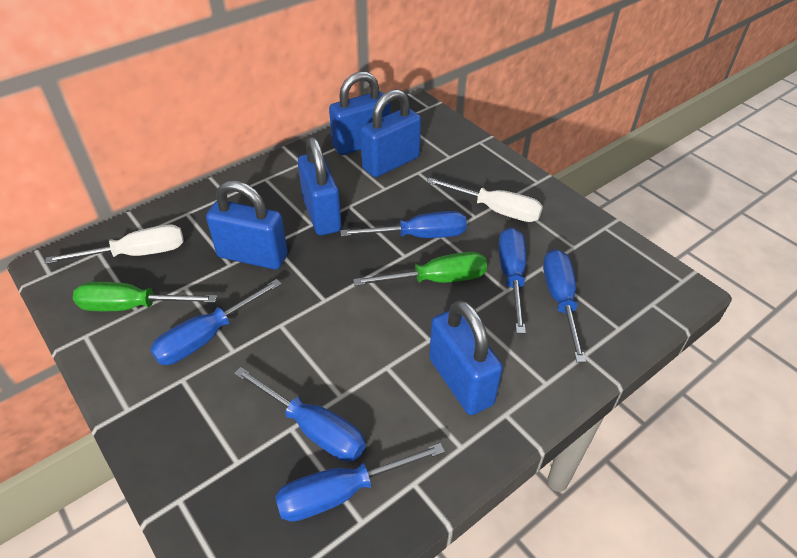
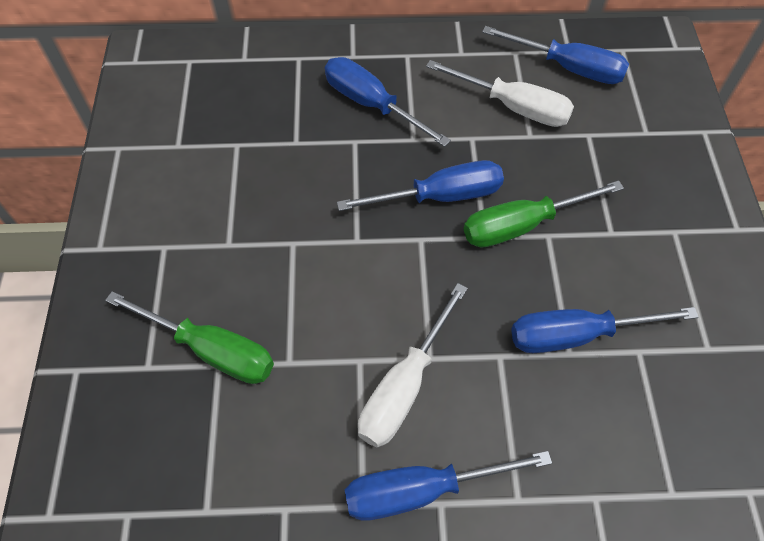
blue padlock: [206,181,288,270] [298,137,341,235] [329,71,391,155] [361,89,421,177] [429,300,503,415] = 5 -> none = 0
blue screwdriver: [150,279,282,365] [234,367,366,462] [275,443,445,522] [340,211,467,238] [499,227,526,334] [543,249,586,363] = 6 -> [325,57,451,147] [337,160,504,211] [345,451,552,521] [482,26,629,84] [511,307,698,353] = 5

